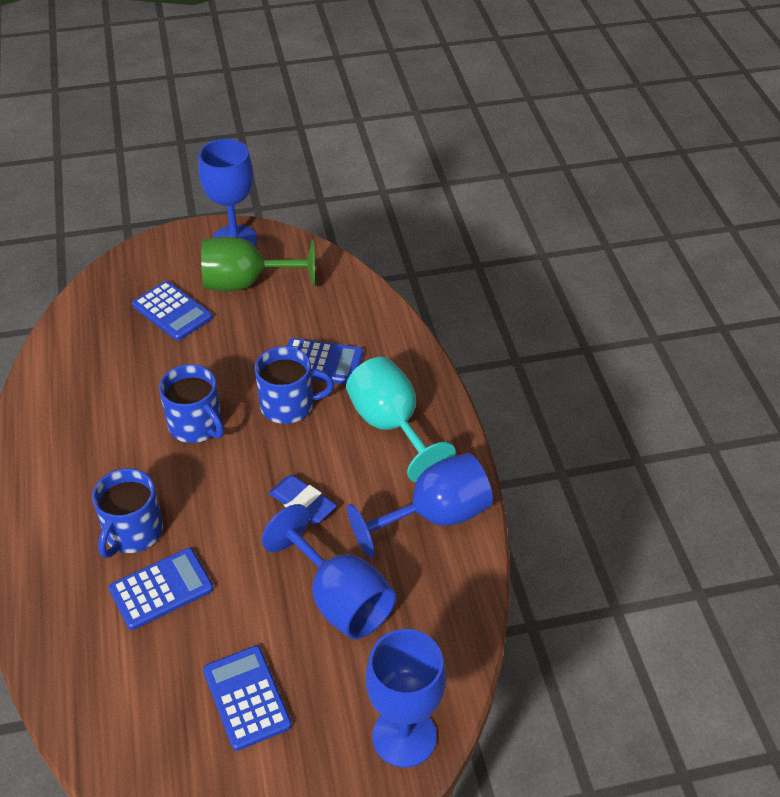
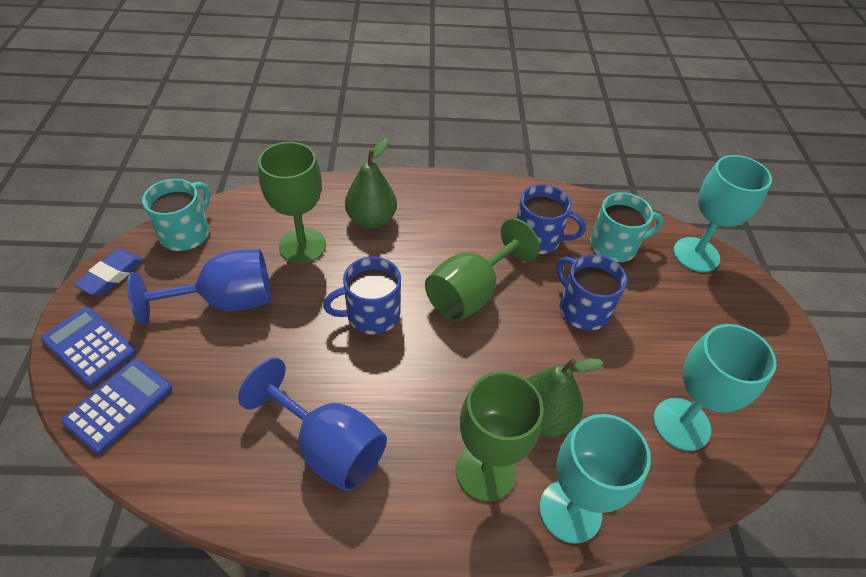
blue calculator: [108,548,214,630] [132,281,212,341] [203,646,292,751] [287,338,363,385] = 4 -> [41,307,137,386] [61,359,172,454] = 2
blue goblet: [198,139,257,246] [262,504,396,639] [347,453,493,558] [366,629,446,767] = 4 -> [127,249,271,325] [238,358,387,492] = 2
green goblet: [201,236,315,291] = 1 -> [258,142,326,264] [425,218,540,322] [456,371,544,502] = 3
green pear: none = 0 -> [345,139,397,229] [527,358,604,437] = 2
turquoise goblet: [346,357,456,482] = 1 -> [539,414,651,544] [653,324,776,451] [673,155,772,272] = 3
turquoise mug: none = 0 -> [142,179,210,251] [590,192,663,262] = 2

